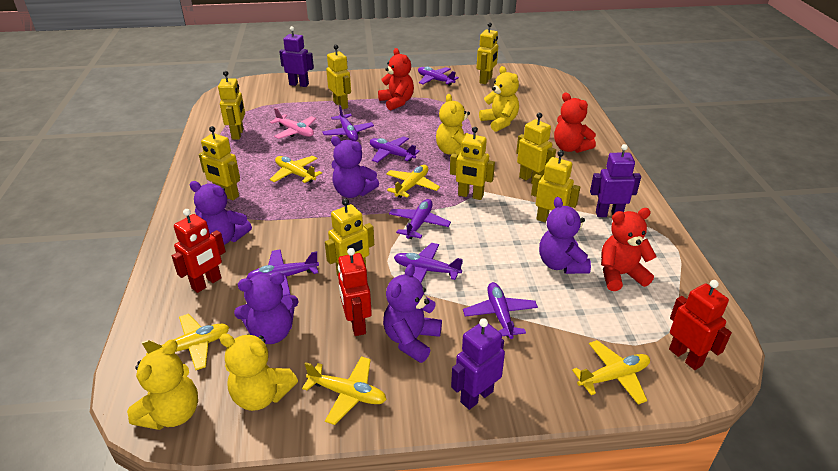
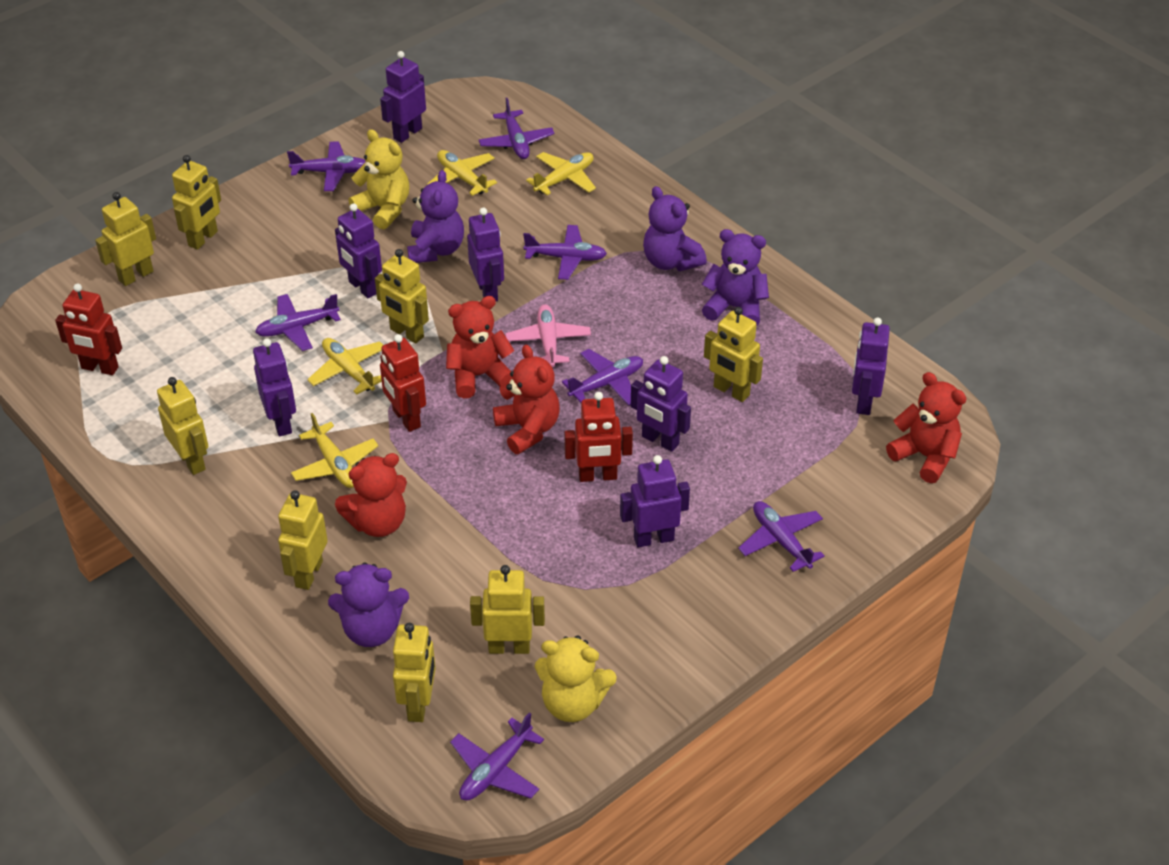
purple robot: [279,26,314,87] [451,318,505,410] [590,144,641,217] = 3 -> [253,338,296,436] [335,203,382,298] [380,51,426,143] [467,207,504,301] [620,455,690,548] [631,356,691,452] [852,318,890,415] = 7
purple teddy bear: [189,181,252,245] [234,272,299,344] [331,136,379,198] [383,264,442,363] [539,197,591,274] = 5 -> [328,563,409,647] [407,170,464,263] [643,186,707,271] [702,229,769,326] = 4
red teddy bear: [378,48,414,111] [554,93,596,153] [601,208,657,291] = 3 -> [335,453,407,537] [446,296,515,398] [493,345,560,454] [886,372,967,483] = 4
yellow plane: [142,314,229,370] [269,156,322,183] [302,356,387,425] [386,165,440,198] [572,340,650,405] = 5 -> [291,413,378,488] [307,338,383,395] [427,150,497,196] [526,152,596,195] = 4
yellow teddy bear: [127,339,198,430] [219,334,298,411] [436,94,470,156] [479,66,519,132] = 4 -> [349,129,409,230] [534,635,617,722] = 2

